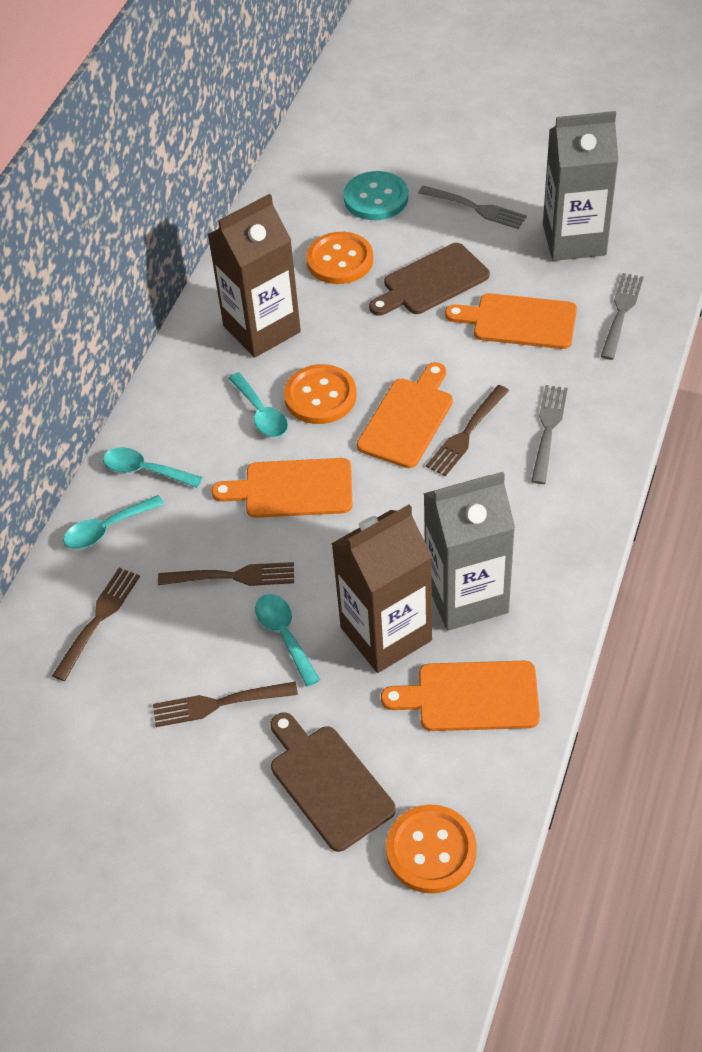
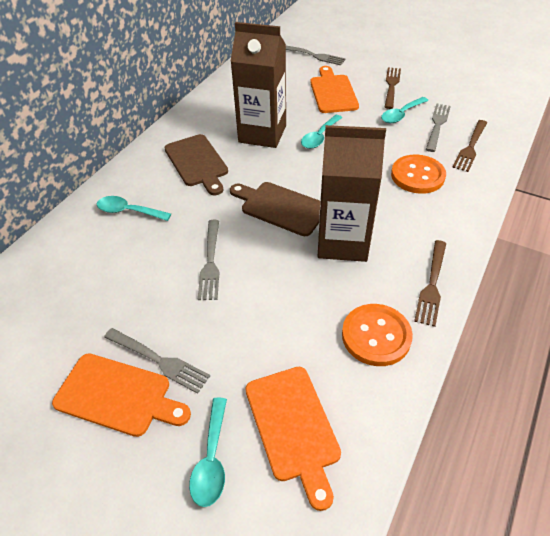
brown fork: [52,568,140,681] [153,682,298,727] [158,562,294,586] [426,385,509,476] = 4 -> [385,67,401,109] [414,240,446,327] [452,120,487,172] = 3
grey carton: [423,472,515,631] [543,111,618,261] = 2 -> none = 0
grey fork: [418,185,527,229] [531,385,568,484] [600,273,644,360] = 3 -> [104,328,210,394] [198,220,220,300] [286,46,346,65] [426,104,451,152] = 4
orange button: [284,364,357,424] [306,232,373,284] [386,805,477,894] = 3 -> [342,304,413,366] [391,154,446,194] = 2
orange cutting board: [211,458,353,518] [357,362,453,468] [381,661,540,731] [445,293,577,349] = 4 -> [52,353,191,437] [245,367,341,511] [310,66,359,113] = 3
turquoise button: [344,171,408,220] = 1 -> none = 0

